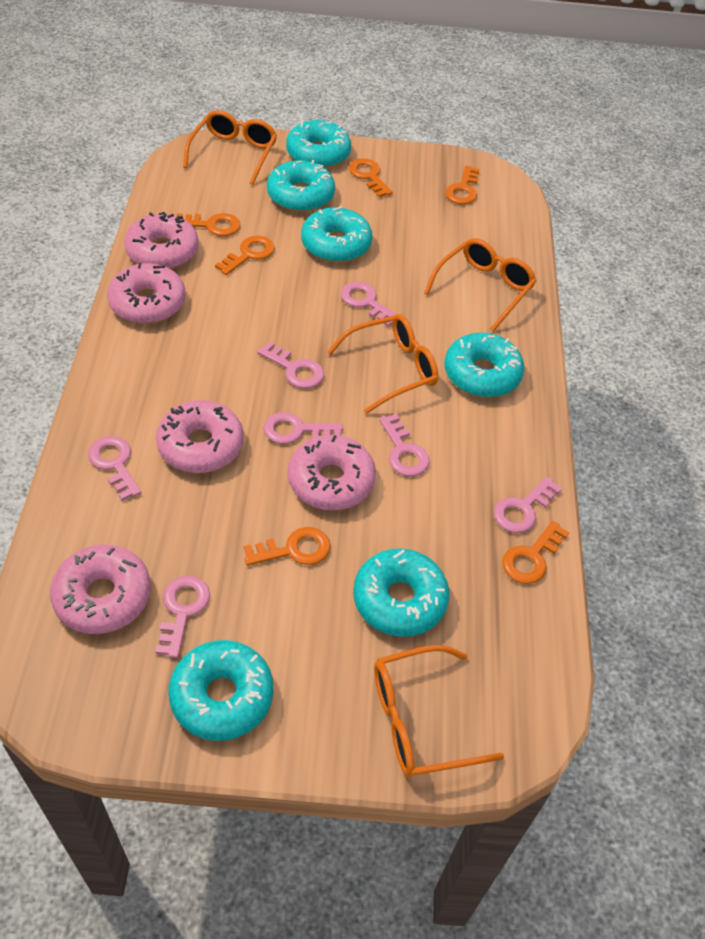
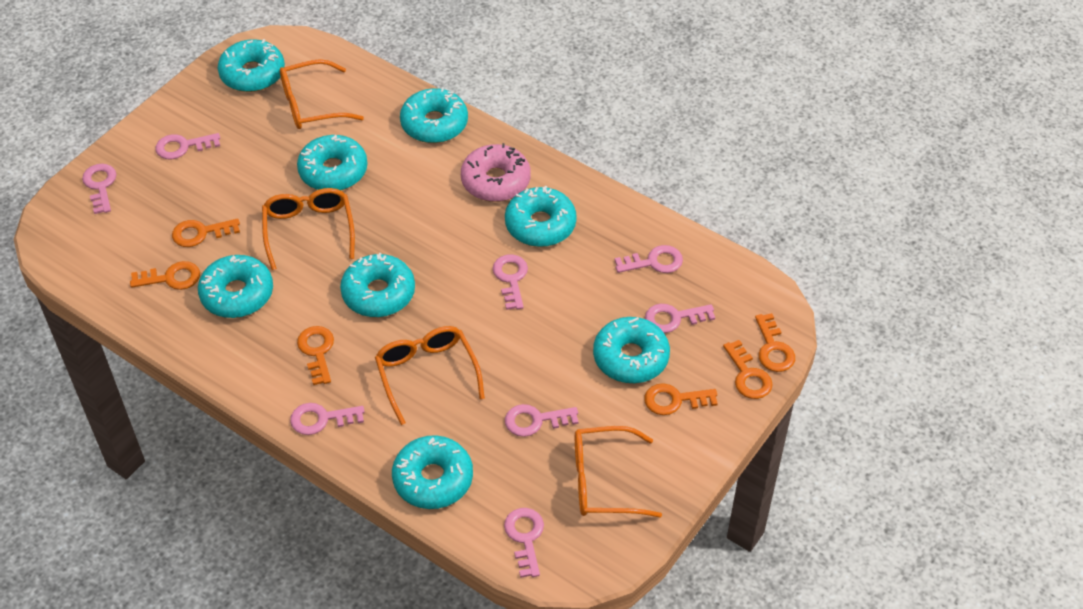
pink donut: [50,544,151,634] [107,263,186,324] [124,212,199,269] [156,400,243,473] [288,435,376,510] = 5 -> [461,143,531,202] = 1
pink key: [88,436,142,501] [155,576,210,658] [257,341,324,389] [263,412,343,444] [340,282,396,327] [379,414,430,477] [494,477,562,533] = 7 -> [82,164,117,214] [155,133,220,159] [290,403,365,435] [493,254,528,310] [504,508,544,578] [505,404,579,437] [615,245,683,273] [645,304,715,333] = 8
turquoise donut: [168,640,273,741] [267,160,335,212] [286,120,351,168] [301,206,372,262] [353,548,450,637] [445,333,524,397] = 6 -> [198,255,273,318] [218,39,285,92] [297,135,368,190] [340,253,415,317] [392,435,473,509] [400,87,468,143] [505,186,577,247] [593,317,670,383] = 8

